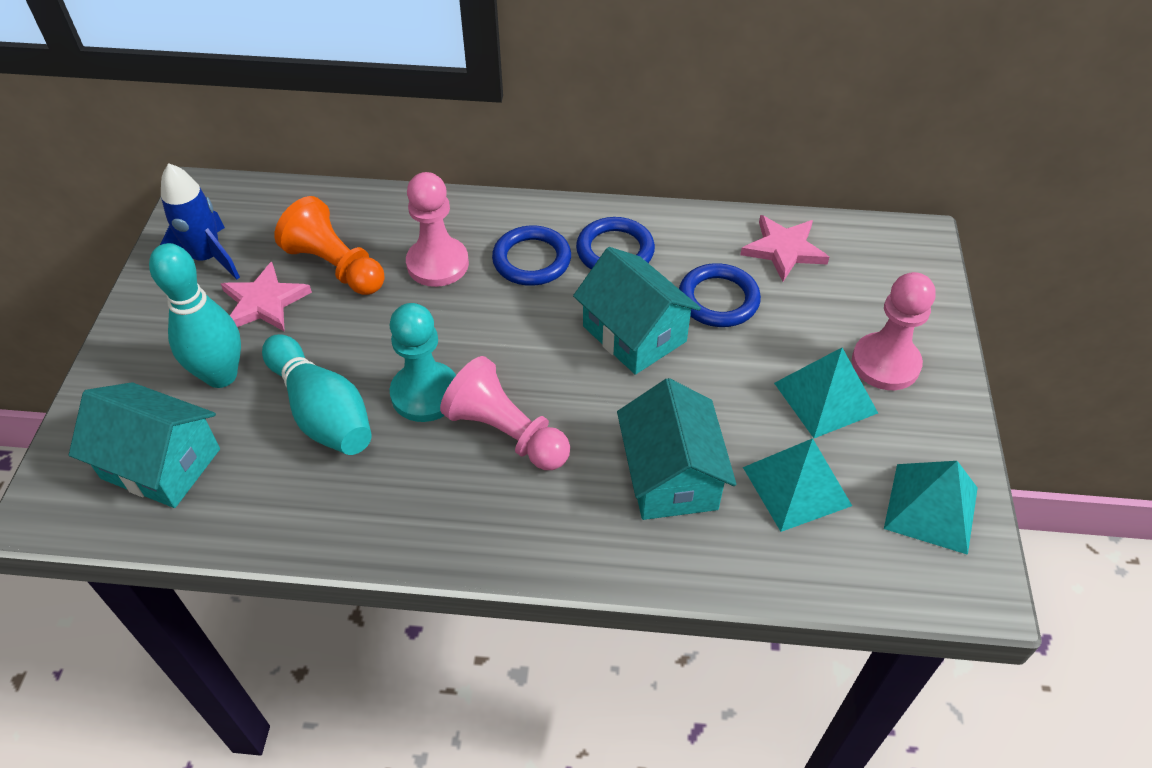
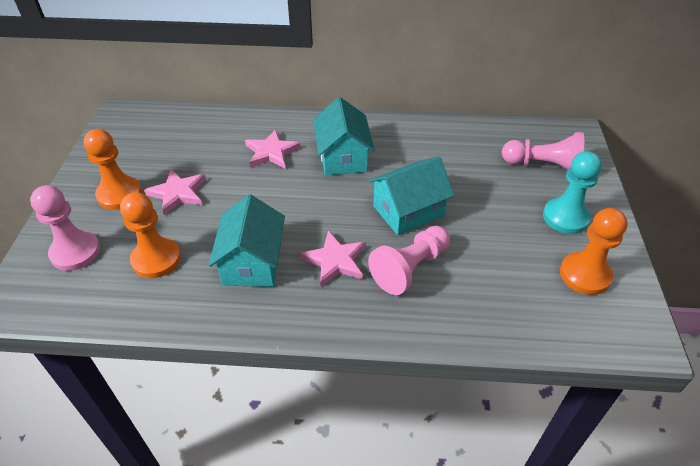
blue ring: [492,225,571,286] [576,217,655,269] [679,263,761,327] = 3 -> none = 0
blue rocket: [160,163,240,279] = 1 -> none = 0
orange pawn: [274,196,385,295] = 1 -> [83,129,142,210] [120,192,181,278] [560,208,628,295] = 3
pink star: [221,261,312,332] [740,215,829,282] = 2 -> [144,169,206,215] [245,129,301,169] [300,231,366,286] = 3
turquoise bowling pin: [149,243,241,388] [262,334,372,455] = 2 -> none = 0
turquoise pyramid: [743,438,852,532] [774,348,878,438] [884,461,978,555] = 3 -> none = 0

